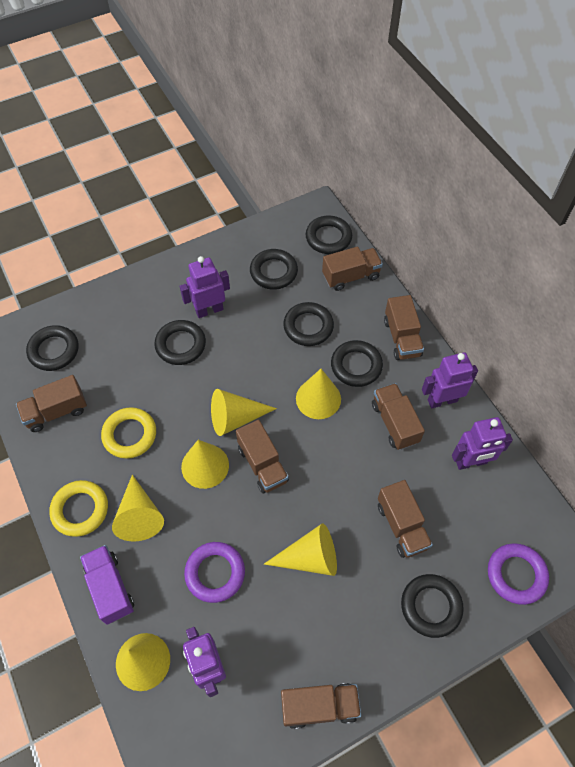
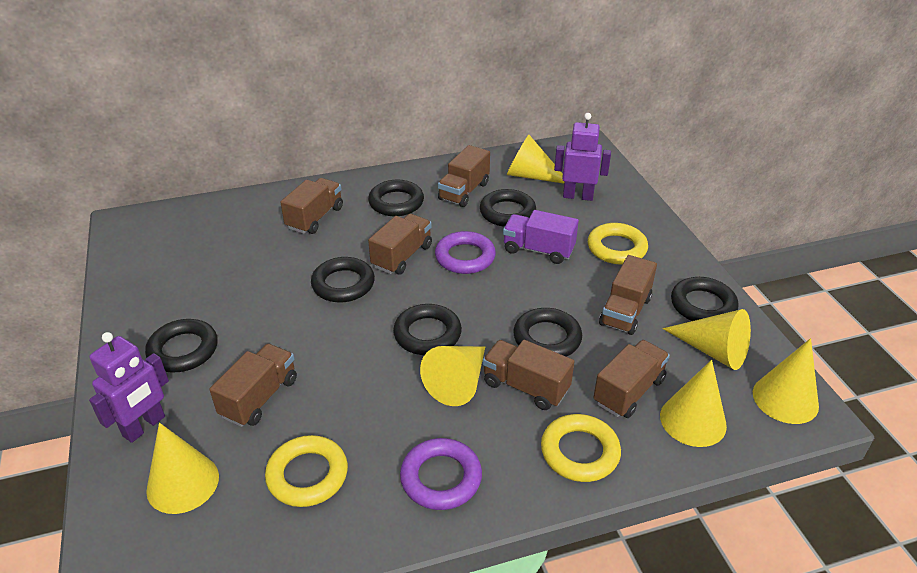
purple robot: [180,256,230,318] [183,627,226,697] [422,352,478,409] [452,417,513,470] = 4 -> [89,332,169,443] [554,113,611,201] = 2
yellow ring: [49,480,108,537] [101,407,156,459] = 2 -> [265,435,348,507] [541,414,621,482] [588,223,648,264] = 3

